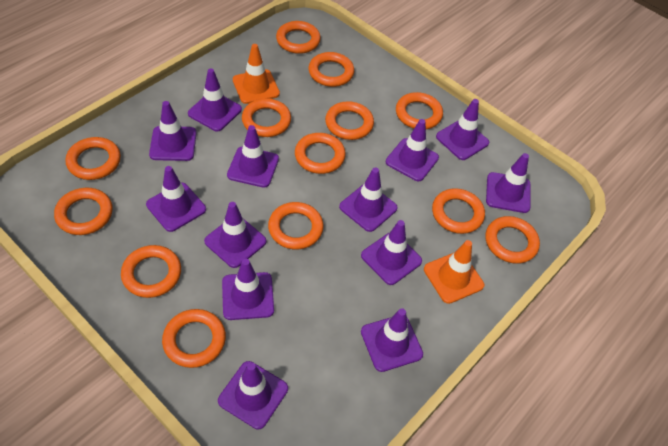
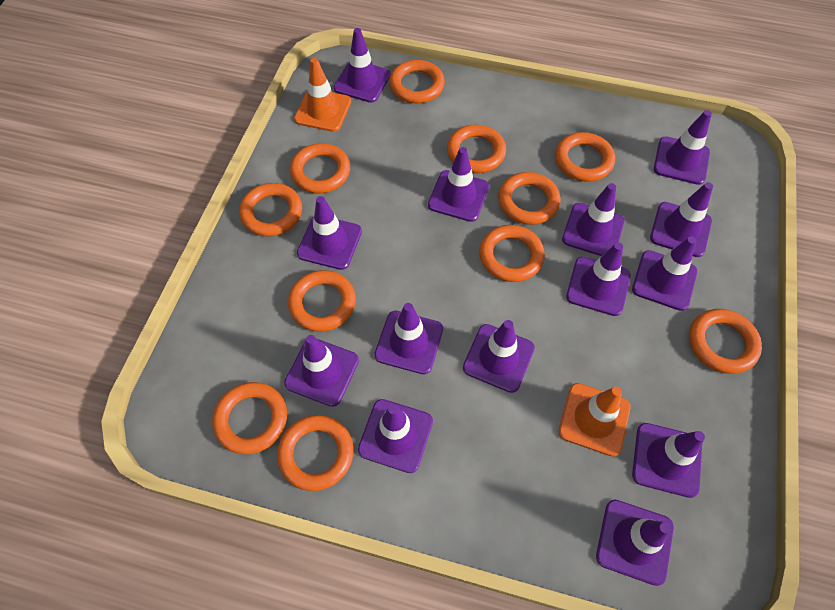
orange ring: [54,188,113,235] [65,137,121,180] [121,245,181,298] [162,309,226,368] [242,98,291,137] [268,202,324,249] [276,21,321,54] [295,133,346,174] [309,52,354,87] [325,102,374,140] [396,92,443,129] [432,188,485,234] [485,216,540,264] = 13 -> [212,382,287,454] [239,183,302,236] [277,415,354,491] [288,270,356,332] [290,143,350,193] [389,60,445,103] [447,125,506,173] [479,225,545,282] [498,172,560,225] [555,132,615,182] [689,309,762,374] = 11
purple traffic cone: [146,166,206,232] [149,101,197,161] [188,68,242,131] [204,202,266,268] [218,361,288,429] [222,259,274,320] [227,125,279,188] [339,167,397,232] [361,220,422,285] [361,308,423,372] [386,119,439,181] [436,99,489,160] [486,153,530,213] = 13 -> [284,335,359,407] [297,196,362,270] [334,28,391,103] [358,399,433,473] [375,303,443,374] [428,147,489,222] [463,320,535,393] [562,183,624,256] [566,243,631,316] [596,500,674,586] [632,236,697,311] [632,423,705,498] [650,182,713,257] [654,110,712,185] = 14

